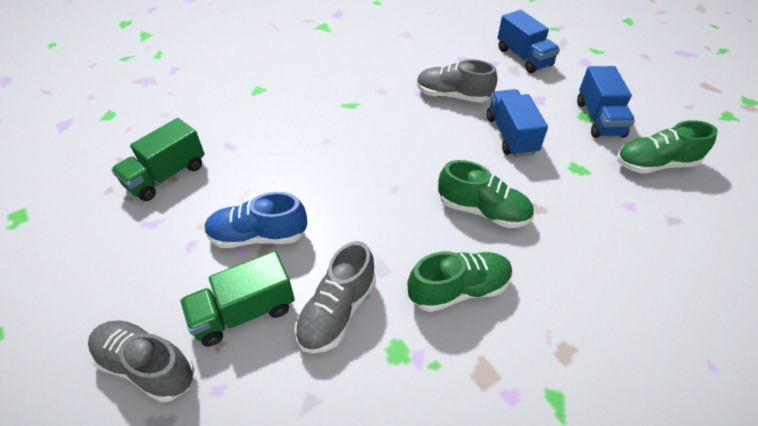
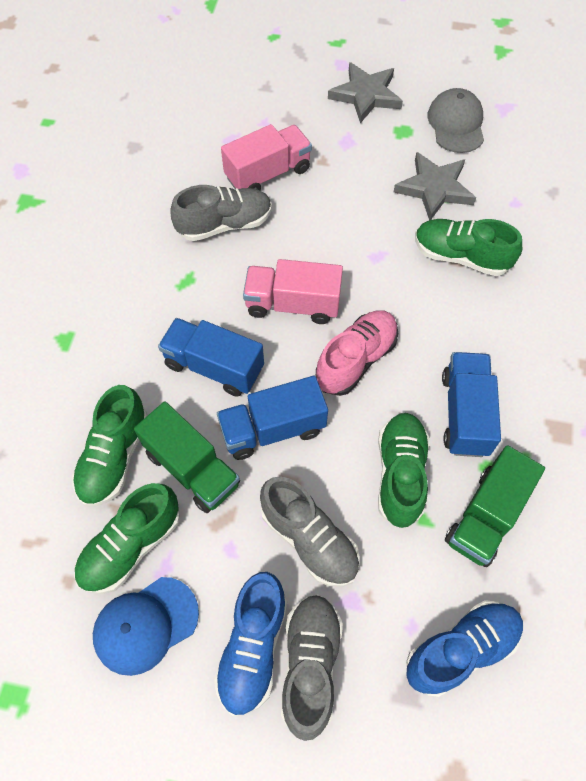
blue cap: none = 0 -> [93,577,199,676] = 1
blue shoe: [204,192,307,248] = 1 -> [214,572,287,716] [406,600,524,697] = 2
green shoe: [407,252,513,312] [438,160,534,228] [617,120,718,174] = 3 -> [72,385,147,506] [74,483,180,594] [378,413,429,528] [415,219,522,276] = 4
grey cap: none = 0 -> [428,88,484,153] = 1
grey star: none = 0 -> [328,62,403,124] [394,152,476,220] = 2
pink shoe: none = 0 -> [316,310,398,396] = 1
pink truck: none = 0 -> [221,124,312,190] [243,259,343,324] = 2

